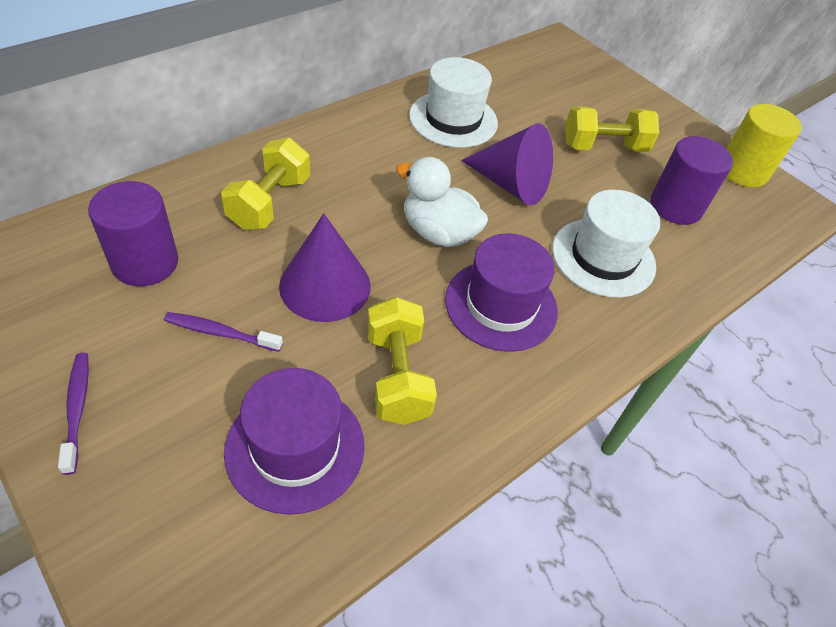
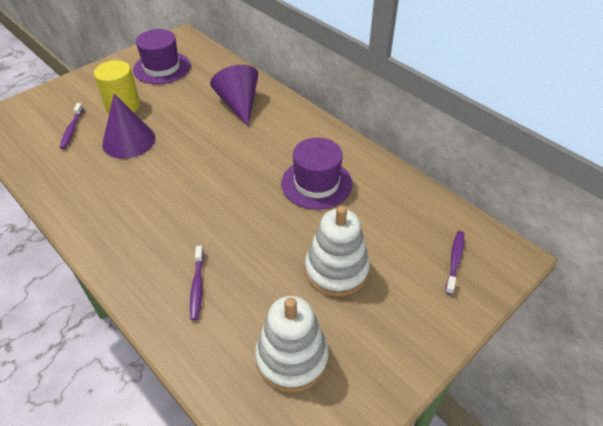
purple cylinder: [88,181,178,286] [650,136,733,225] = 2 -> none = 0
purple toothbrush: [58,353,89,475] [164,312,283,352] = 2 -> [60,103,84,149] [190,246,204,320] [445,231,464,295] = 3
white duck: [396,157,488,247] = 1 -> none = 0
white hat: [409,57,498,148] [552,189,660,298] = 2 -> none = 0
white stacking toy: none = 0 -> [255,296,329,392] [305,205,370,297] = 2
yellow dumbbell: [221,138,310,230] [367,297,437,425] [565,106,659,152] = 3 -> none = 0

